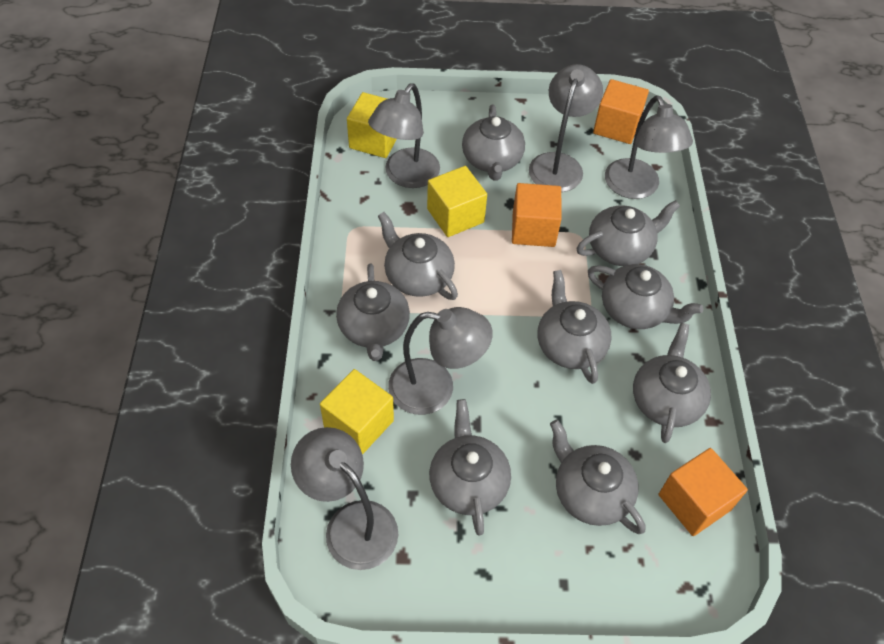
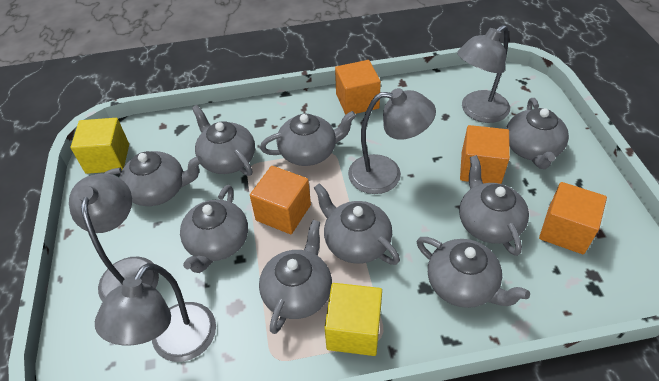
grey lamp: [291,427,398,570] [368,83,440,188] [388,307,493,415] [529,64,603,192] [605,95,693,199] = 5 -> [69,173,159,302] [95,263,216,362] [348,88,436,194] [457,25,510,123] = 4
orange cube: [512,183,562,247] [593,79,649,144] [659,448,748,536] = 3 -> [250,166,311,234] [335,60,381,115] [460,125,510,184] [539,182,607,254] = 4
yellow cube: [320,369,394,455] [347,92,397,158] [427,166,487,237] = 3 -> [71,118,129,174] [324,283,382,356] = 2

